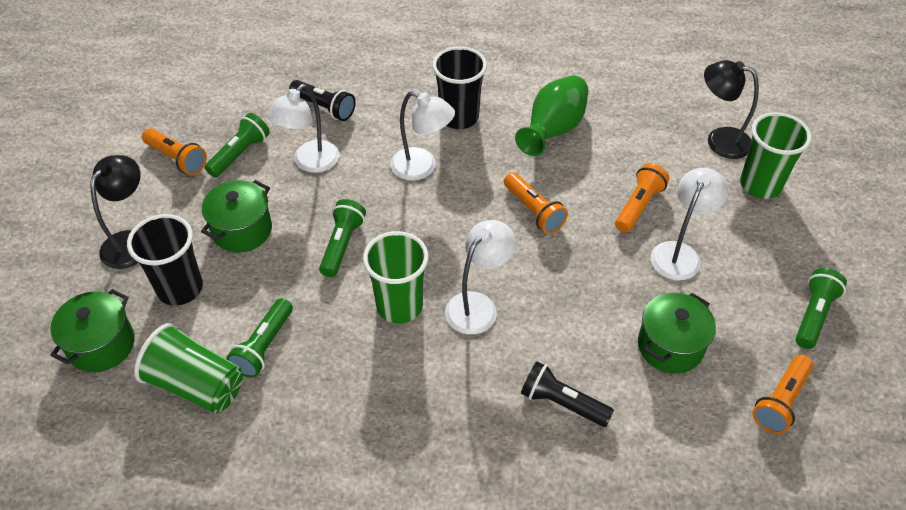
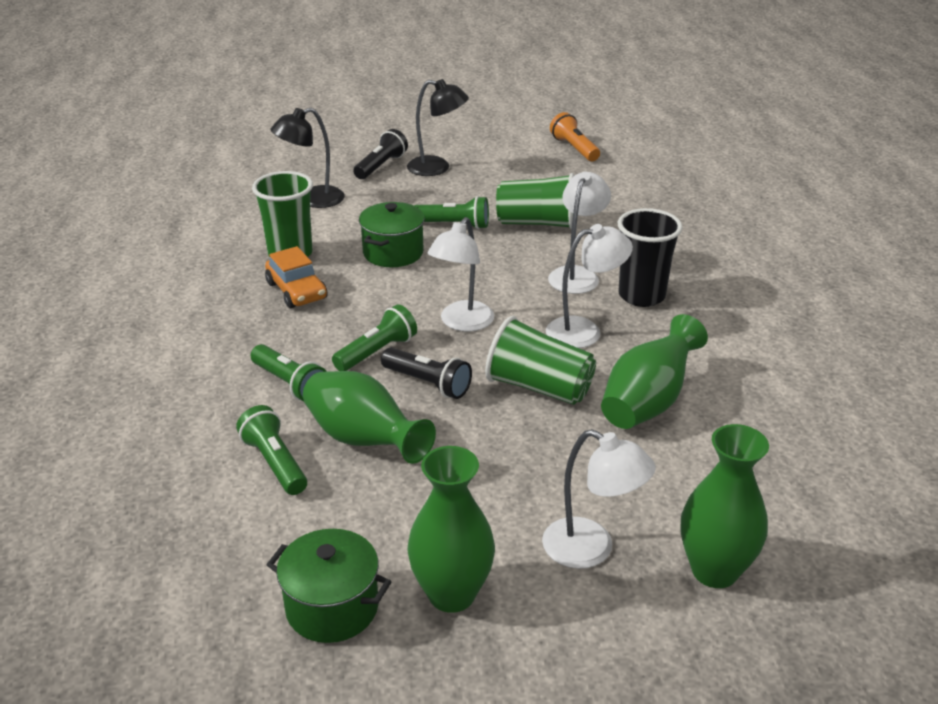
black cup: [127,214,203,306] [432,46,487,129] = 2 -> [618,208,682,307] = 1
green pot: [50,289,135,372] [201,180,272,253] [638,293,716,374] = 3 -> [267,529,392,643] [359,202,424,267] = 2
green vase: [515,75,588,156] = 1 -> [303,371,436,464] [407,446,495,613] [601,314,708,429] [681,424,769,588] = 4
orange car: none = 0 -> [265,246,327,308] = 1
orange flashlight: [142,128,207,175] [504,172,568,234] [615,163,669,233] [753,355,813,434] = 4 -> [550,112,600,161] = 1

